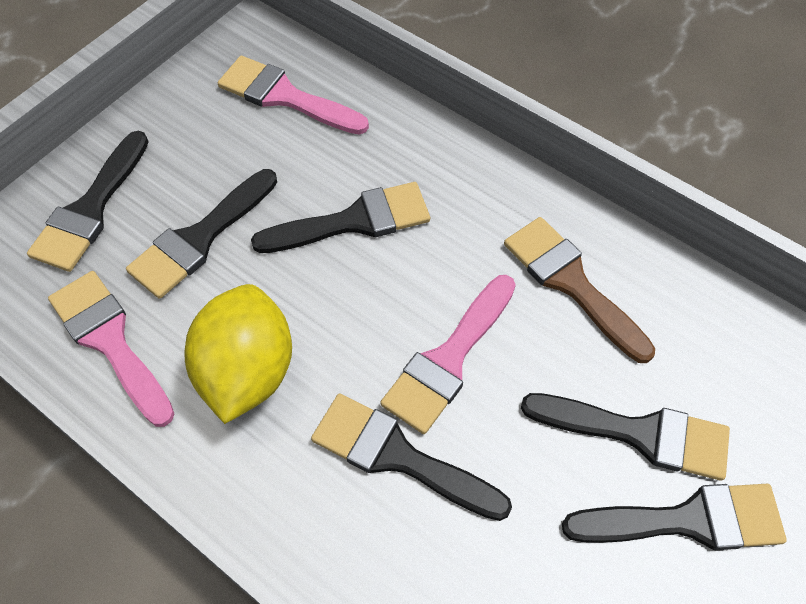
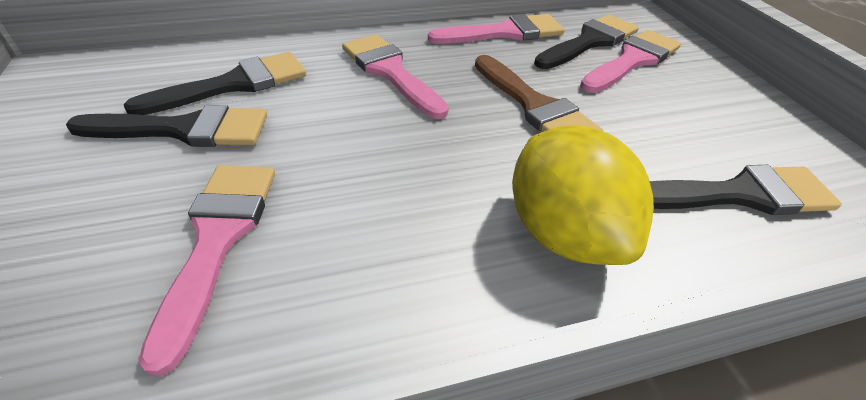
black brush: [27,131,149,272] [126,169,277,299] [251,182,430,253] [311,393,512,521] [521,393,730,481] [562,484,787,550] = 6 -> [66,105,267,147] [124,52,306,115] [534,15,639,69] [650,165,842,215] = 4
pink brush: [48,271,174,427] [218,56,369,134] [380,275,516,434] = 3 -> [139,165,275,376] [342,34,449,119] [428,14,565,44] [580,30,681,93] = 4

